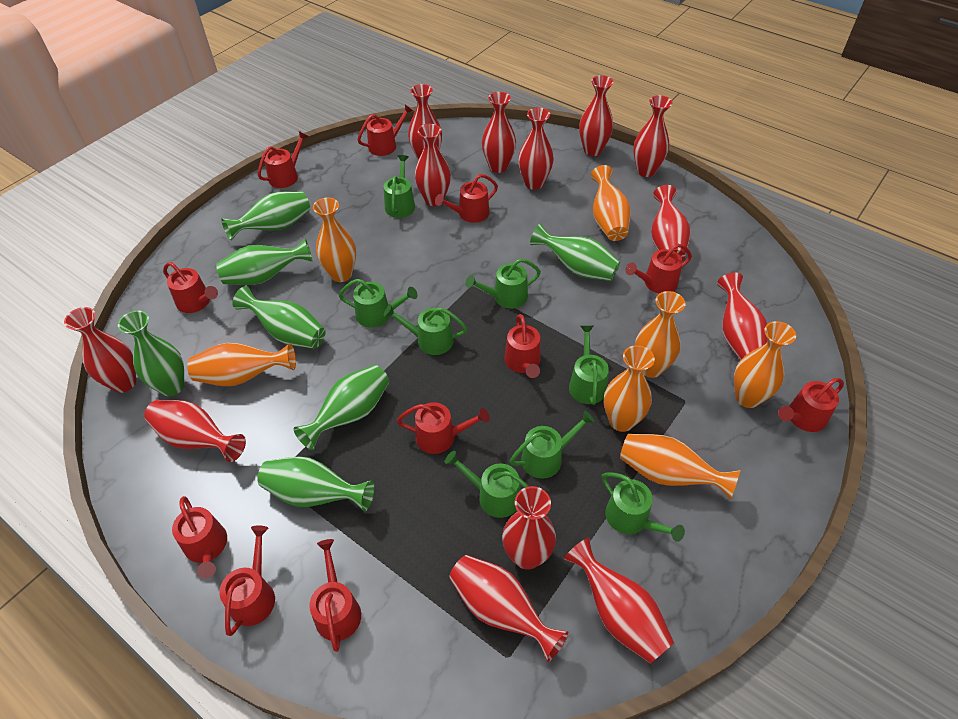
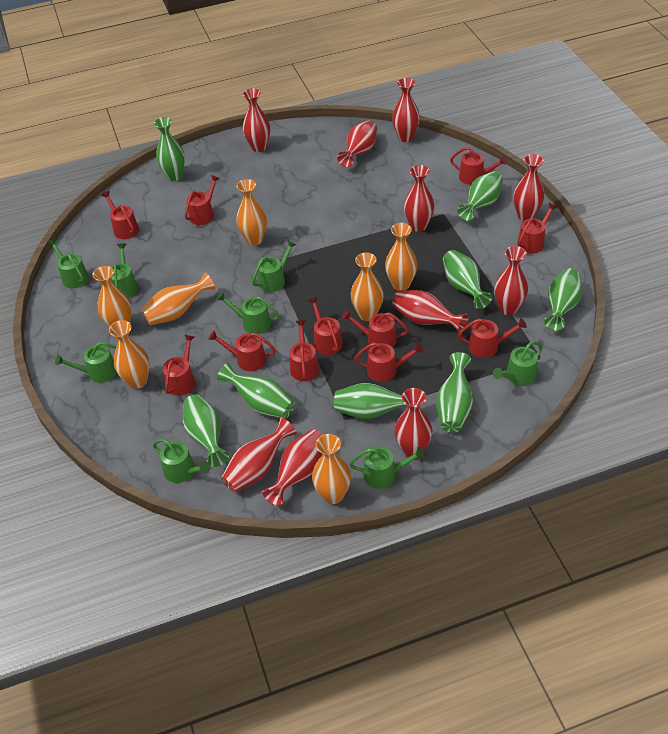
green vase: [118,311,184,396] [216,238,313,285] [221,192,310,240] [232,286,326,349] [257,456,375,511] [294,365,389,450] [530,223,620,281] = 7 -> [154,117,185,181] [183,395,229,467] [217,363,295,419] [334,383,408,419] [436,352,473,432] [443,250,492,309] [457,171,503,221] [544,268,582,331] = 8
red vase: [64,307,136,393] [144,400,246,462] [408,84,442,160] [415,124,451,206] [449,555,569,662] [482,92,516,173] [502,486,556,570] [518,108,554,190] [564,537,674,664] [579,75,613,156] [633,95,672,177] [651,185,690,260] [717,273,768,361] = 13 -> [221,418,297,493] [243,88,270,152] [262,429,323,506] [337,121,377,167] [392,78,420,142] [392,290,469,333] [394,388,432,458] [404,165,434,232] [494,246,528,315] [513,154,544,221] = 10

